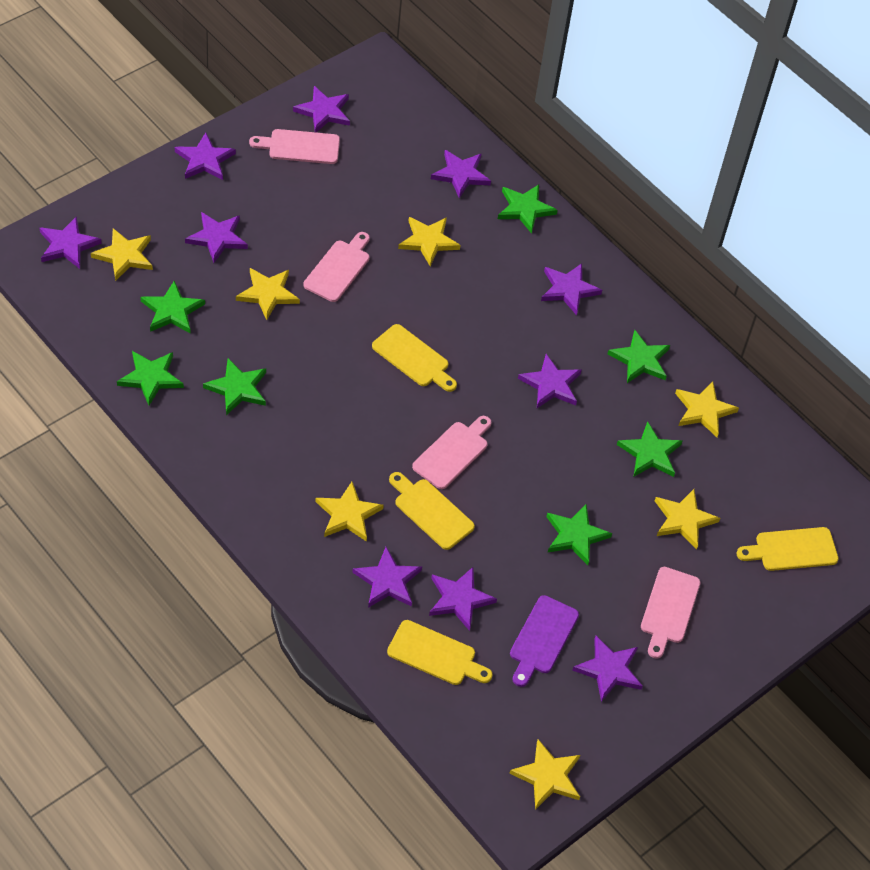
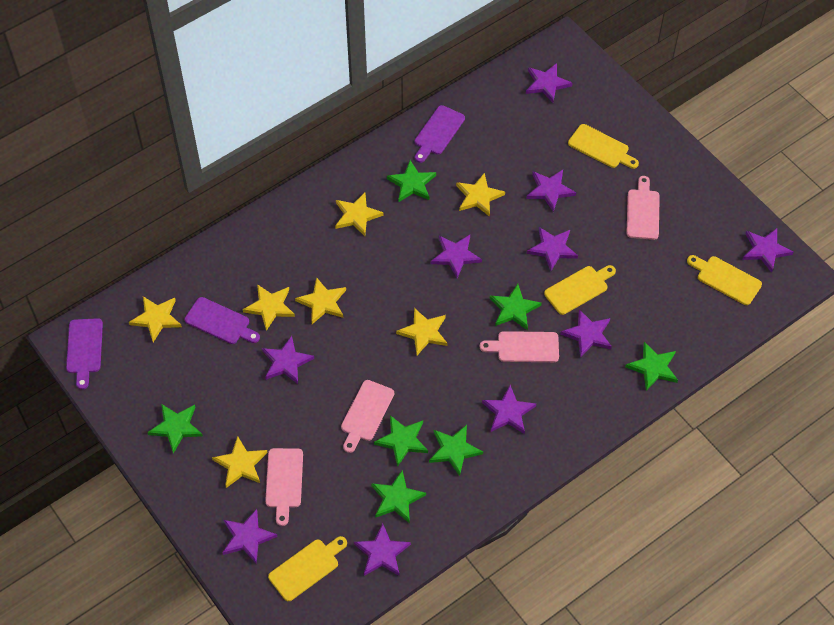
purple cutting board: [510,595,579,687] = 1 -> [66,318,103,390] [185,297,260,344] [415,105,465,163] = 3

